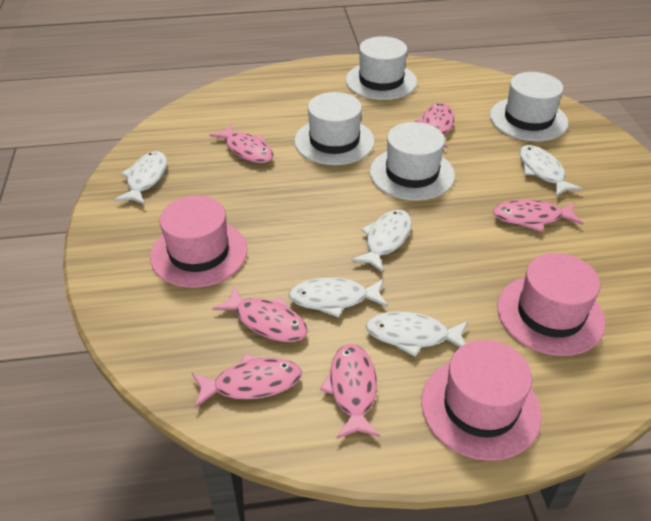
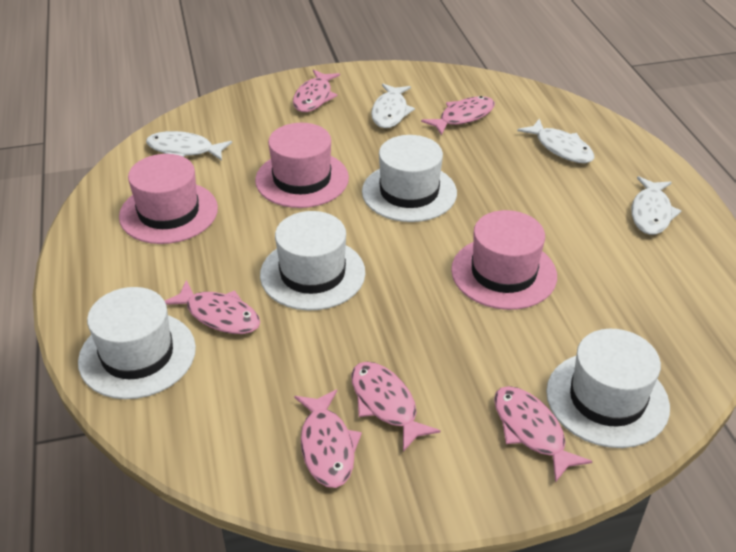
white fish: [114,151,167,205] [289,278,388,318] [351,210,412,273] [366,312,468,357] [519,145,583,197] = 5 -> [146,131,232,161] [371,84,415,128] [517,119,594,163] [632,176,681,235] = 4

